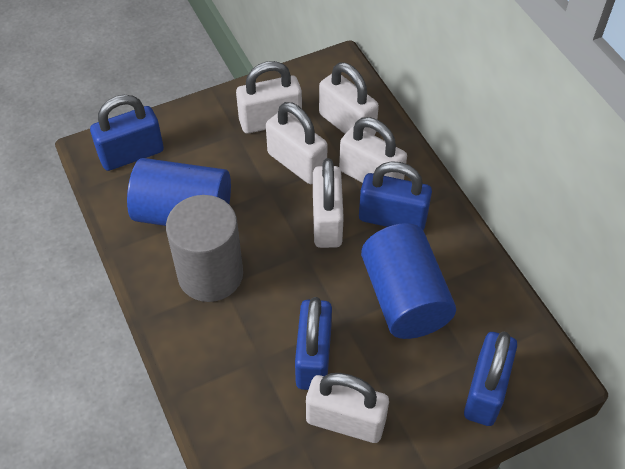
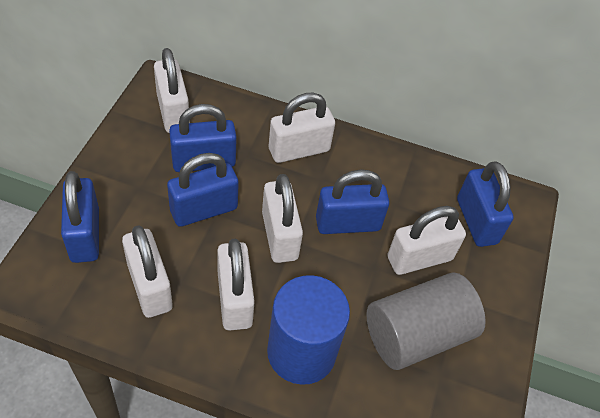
blue cylinder: [127,158,231,226] [361,223,456,339] = 2 -> [267,275,350,385] = 1
blue padlock: [90,95,164,171] [295,297,332,390] [359,161,432,230] [464,332,517,426] = 4 -> [61,171,99,263] [167,153,239,227] [169,104,237,172] [316,170,389,234] [457,161,514,247] = 5

